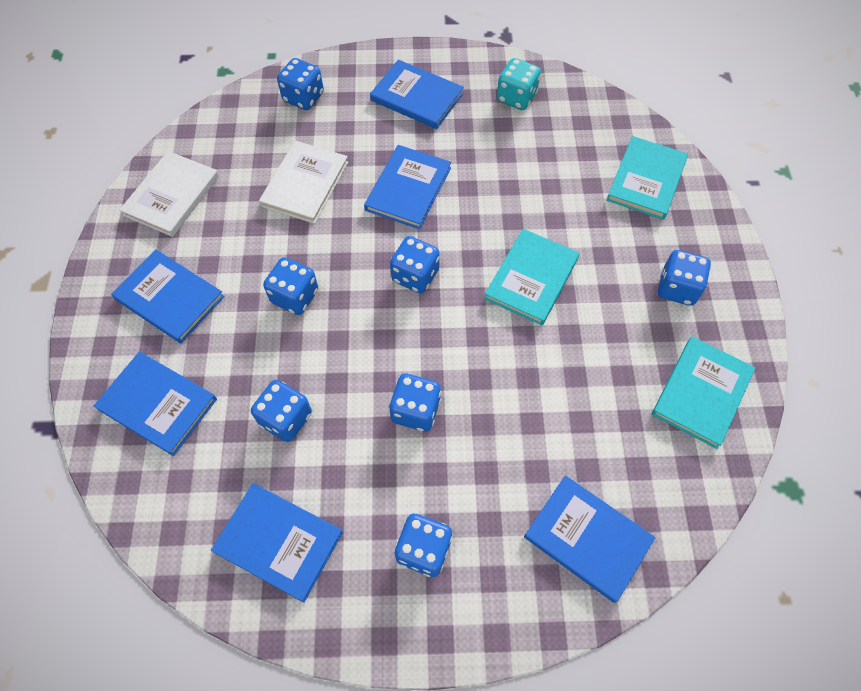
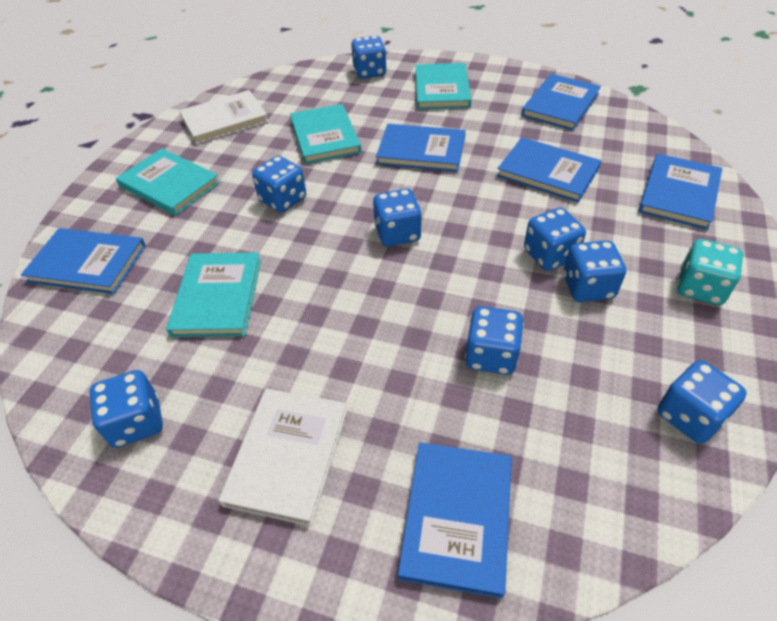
blue dice: [251,380,312,442] [263,257,318,315] [277,58,324,110] [389,374,441,432] [390,236,440,293] [394,514,452,577] [658,250,711,306] = 7 -> [89,370,163,448] [252,156,306,213] [351,36,387,79] [373,189,422,247] [465,306,524,375] [524,208,586,271] [563,240,626,302] [658,360,747,444] = 8
turquoise book: [484,229,580,325] [606,136,688,220] [652,336,755,449] = 3 -> [116,148,220,215] [166,253,261,337] [290,104,361,164] [416,63,472,109] = 4

